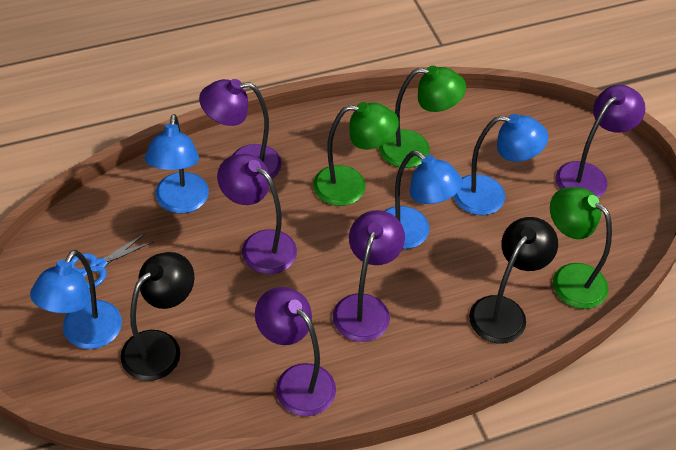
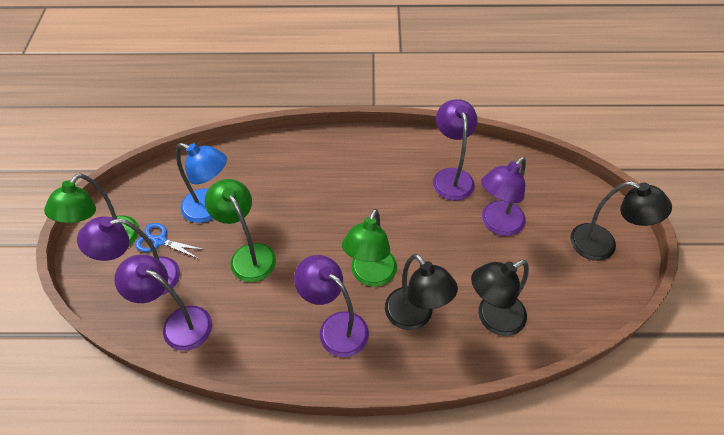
black lamp: [121,252,195,381] [469,217,558,343] = 2 -> [385,254,458,330] [471,260,529,336] [570,181,672,261] = 3
blue lamp: [30,250,122,349] [145,114,209,214] [385,151,463,249] [453,114,548,215] = 4 -> [176,143,227,223] = 1

